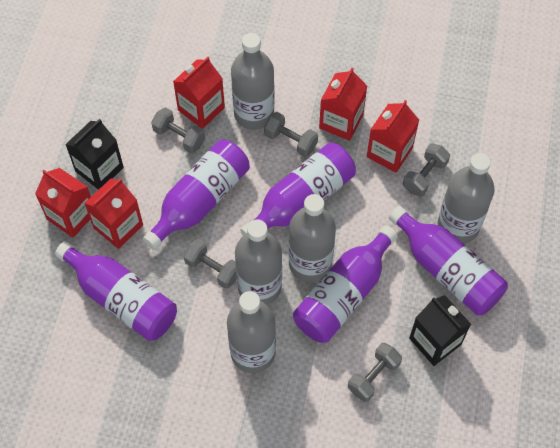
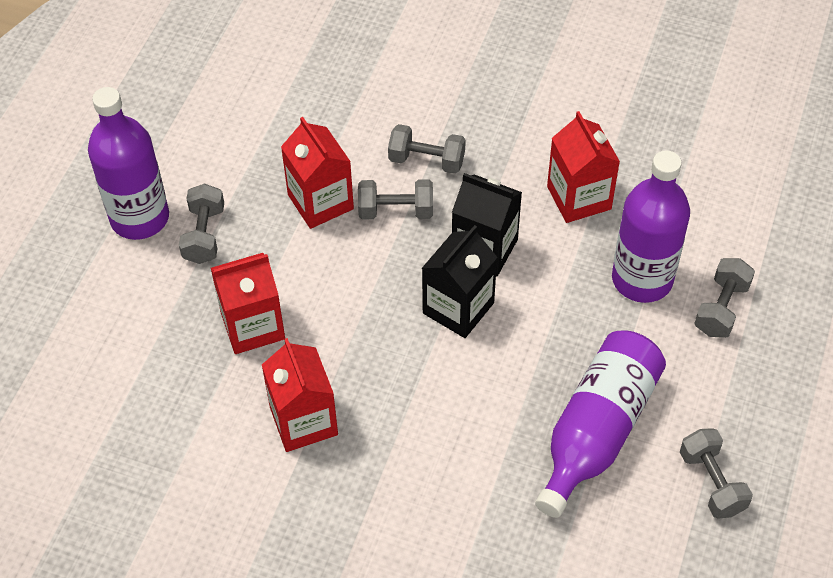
grey bottle: [227,291,276,373] [231,33,275,130] [235,220,282,305] [289,194,336,282] [438,153,495,244] = 5 -> none = 0
purple bottle: [55,241,177,341] [142,139,250,250] [240,143,356,236] [293,226,398,343] [389,206,508,315] = 5 -> [88,87,169,240] [535,330,666,518] [612,151,690,303] = 3
red carton: [35,168,91,238] [84,178,143,249] [173,57,225,129] [319,68,367,141] [367,100,419,173] = 5 -> [211,253,285,354] [262,338,338,452] [281,117,354,229] [547,111,620,223] = 4

